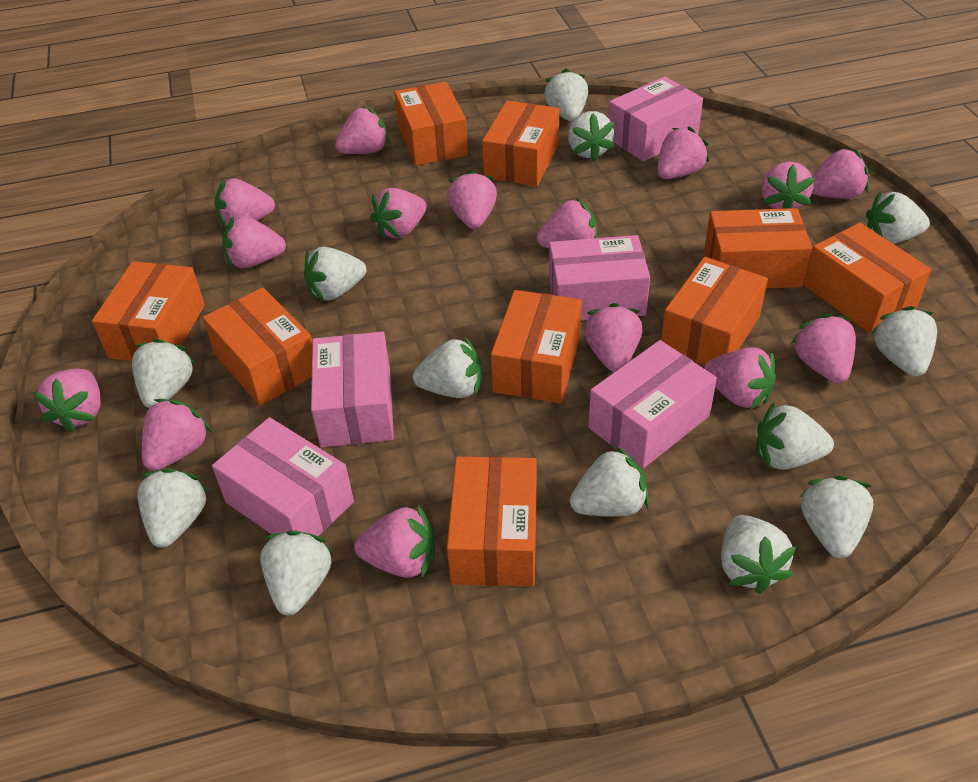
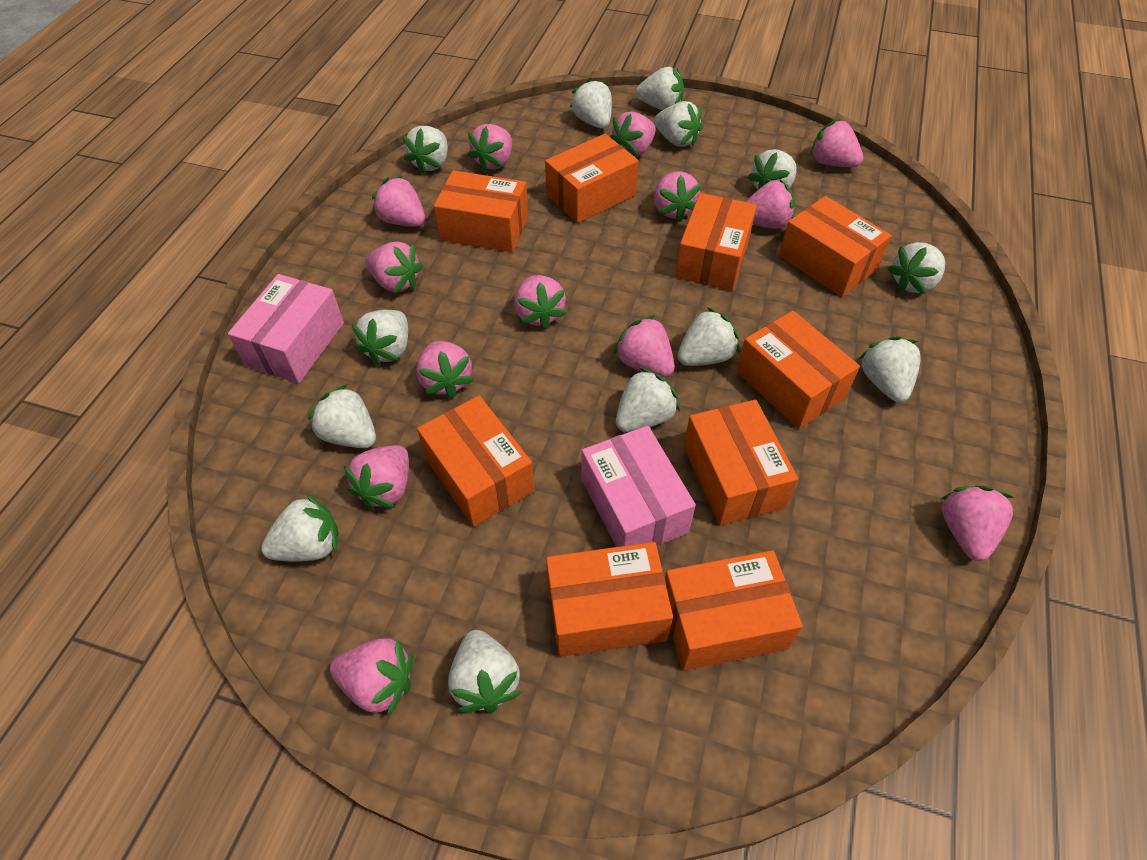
pink box: [212,417,354,536] [311,332,394,447] [549,235,650,321] [588,340,717,469] [608,77,703,161] = 5 -> [228,274,344,383] [581,426,696,547] = 2
pink strawberry: [33,369,101,433] [142,399,211,471] [215,178,275,227] [223,216,286,268] [335,107,389,154] [354,505,435,578] [370,188,427,239] [447,170,497,229] [537,198,597,248] [584,303,643,372] [658,126,709,179] [704,347,776,410] [762,161,815,209] [791,313,856,383] [812,148,869,199] = 15 -> [330,638,413,717] [344,445,409,510] [366,241,423,294] [372,176,425,227] [416,341,474,398] [468,124,512,172] [514,275,567,330] [610,112,656,157] [613,315,675,377] [654,171,701,222] [746,179,795,229] [810,119,863,167] [941,486,1015,561] = 13

